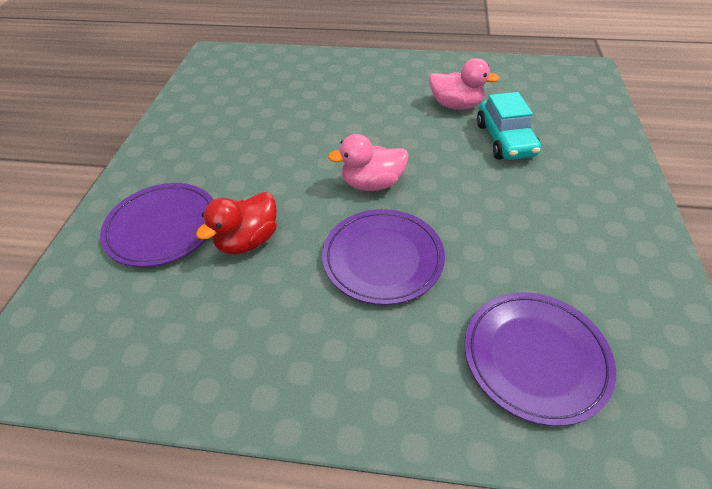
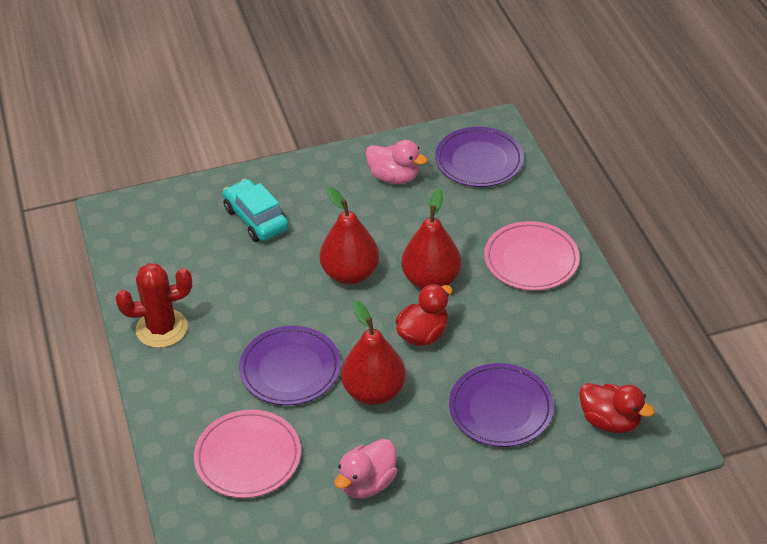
pink plate: none = 0 -> [194,410,301,498] [484,221,579,291] = 2
red cactus: none = 0 -> [115,263,192,348] = 1
red duck: [196,192,277,254] = 1 -> [396,284,452,346] [579,383,655,433] = 2
red pear: none = 0 -> [320,187,379,284] [341,301,406,405] [401,189,461,289] = 3

